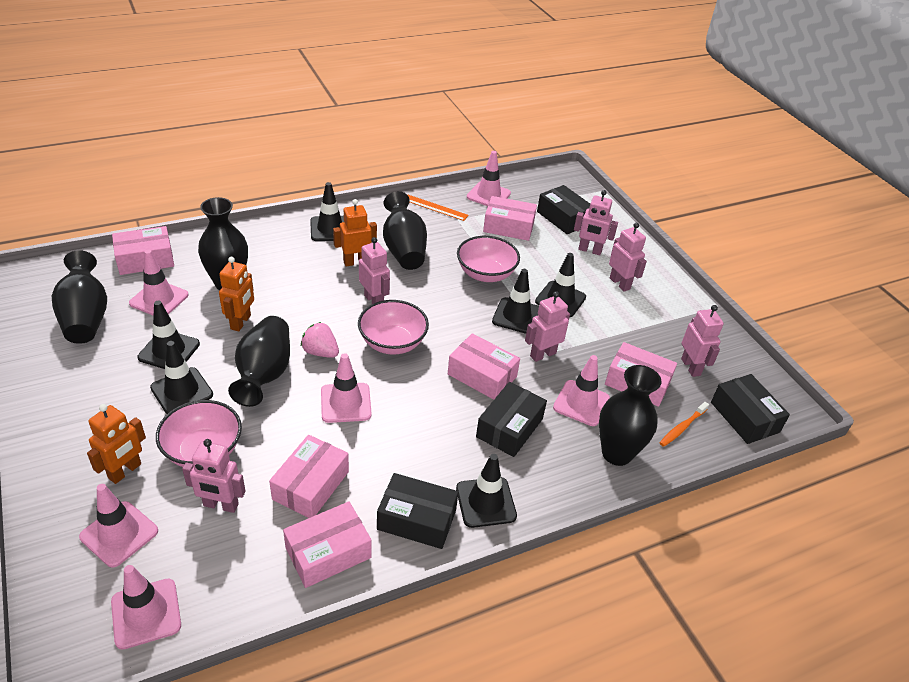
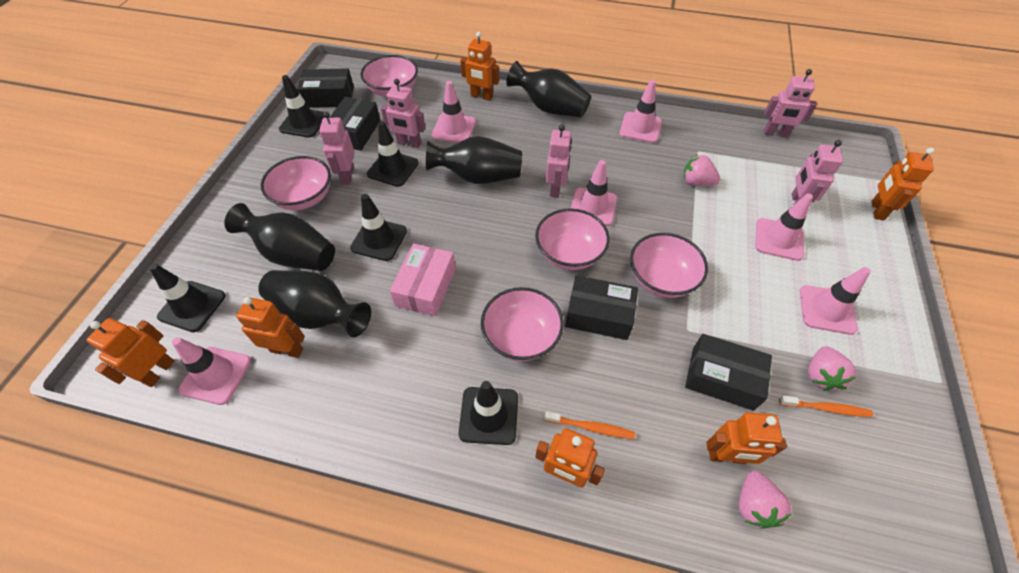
black traffic cone: [137,301,200,369] [150,341,213,414] [310,182,344,241] [456,454,517,528] [492,269,539,334] [535,253,586,317] = 6 -> [149,264,225,332] [279,75,325,138] [350,194,407,261] [367,121,419,187] [459,381,518,445] = 5
black vase: [52,250,107,344] [198,197,248,291] [228,316,290,407] [383,191,427,270] [599,365,662,466] = 5 -> [224,203,335,271] [258,270,371,337] [426,136,522,184] [506,61,591,117] = 4
orange robot: [87,404,146,484] [219,257,254,332] [333,199,377,266] = 3 -> [86,318,174,387] [236,297,305,358] [460,32,499,101] [535,428,605,488] [706,412,787,464] [871,148,934,221] = 6
orange ruler: [408,195,469,221] = 1 -> none = 0
orange toothbrush: [659,402,709,447] = 1 -> [544,411,635,439] [779,396,873,417] = 2
pink bowl: [156,400,242,467] [358,300,429,355] [457,236,520,282] = 3 -> [261,156,331,210] [361,55,418,97] [481,287,564,361] [535,208,610,270] [630,233,708,298] = 5
pink box: [112,226,174,275] [269,435,349,518] [283,501,372,588] [448,333,520,400] [483,196,537,241] [605,342,677,407] = 6 -> [390,243,456,316] = 1
pink robot: [182,439,246,513] [359,237,390,304] [525,291,570,362] [574,190,618,255] [609,223,647,292] [681,305,724,377] = 6 -> [319,112,354,184] [381,79,426,148] [546,125,572,197] [764,69,817,138] [792,140,843,204] = 5
pink strawberry: [301,322,339,358] = 1 -> [683,155,720,186] [739,471,791,529] [808,346,856,391] = 3

